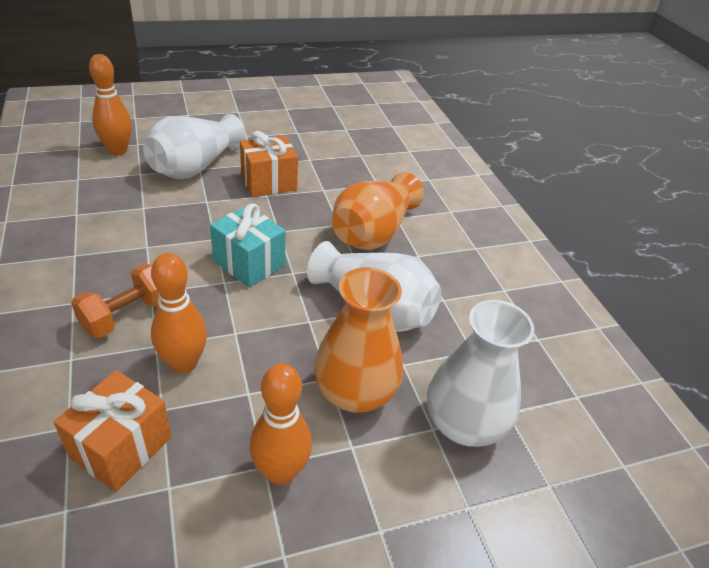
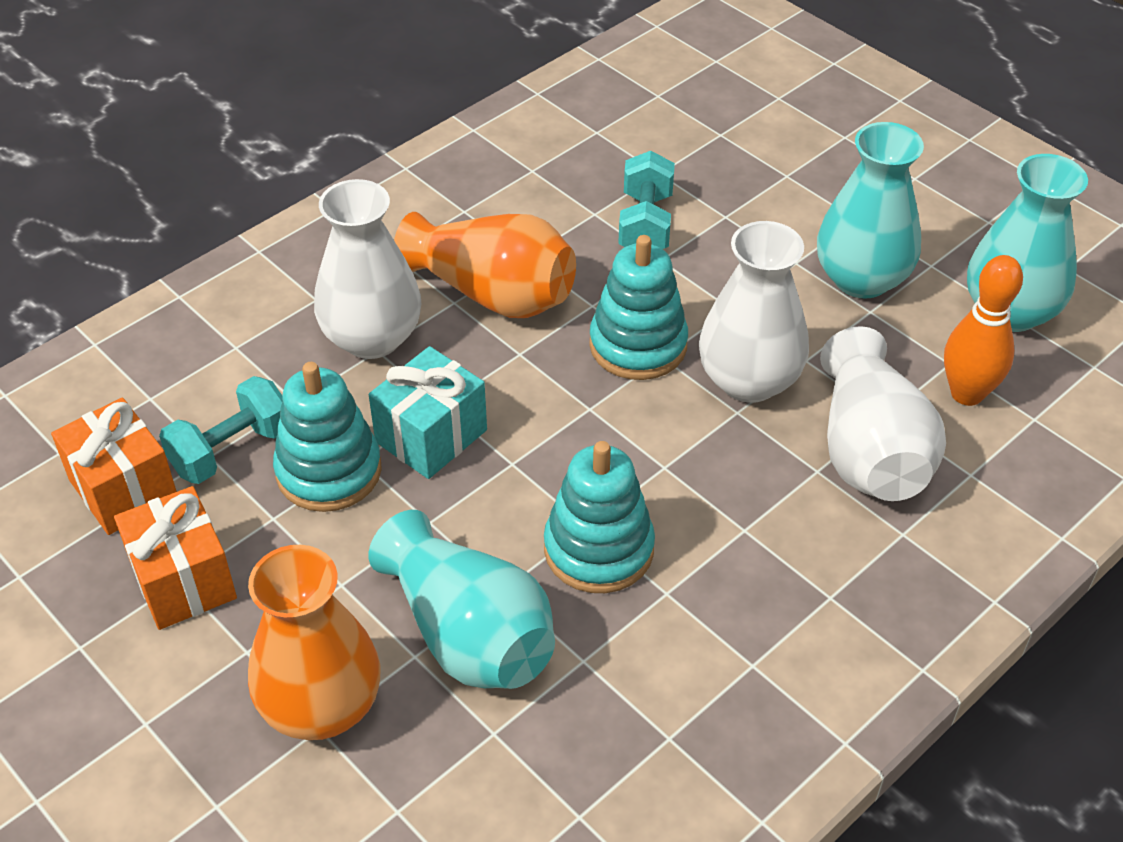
orange bowling pin: [89,54,132,155] [151,253,207,374] [250,363,312,486] = 3 -> [944,255,1023,406] = 1
orange dumbbell: [71,264,159,338] = 1 -> none = 0
turquoise dumbbell: none = 0 -> [159,376,283,484] [618,151,675,249] = 2
turquoise stacking toy: none = 0 -> [273,362,382,512] [544,441,655,593] [589,235,688,380] = 3
turquoise vase: none = 0 -> [368,510,555,689] [817,122,924,299] [967,154,1088,332] = 3

